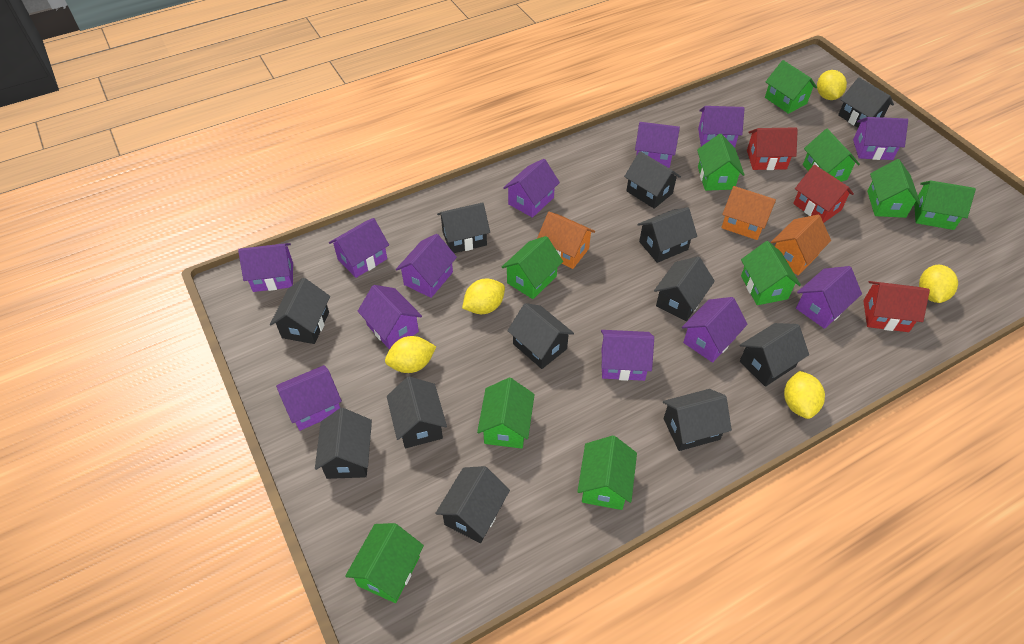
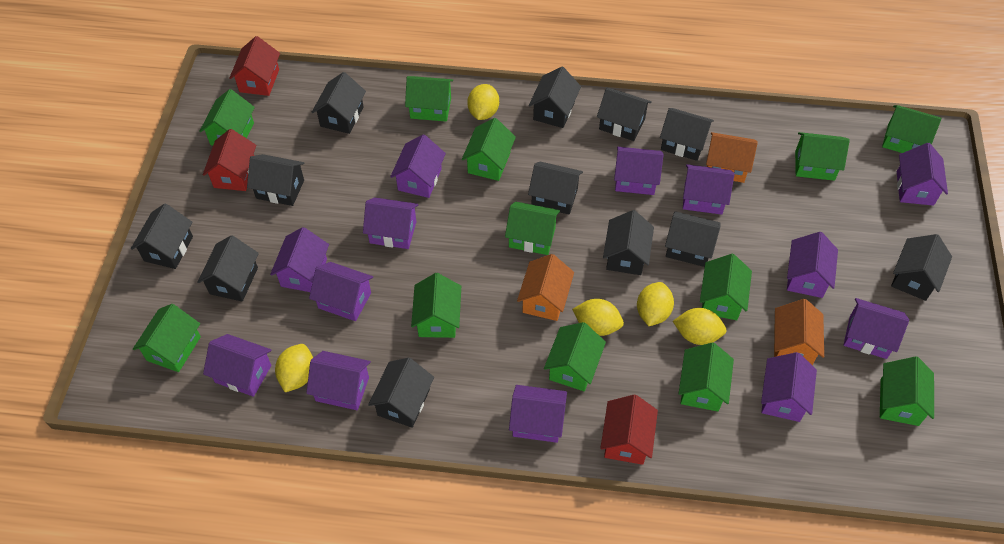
green house: [345,523,424,603] [477,378,535,449] [502,236,563,299] [577,435,637,510] [697,134,745,191] [741,241,801,305] [765,60,817,114] [803,129,860,182] [867,159,921,218] [914,181,976,230] = 10 -> [133,304,201,372] [199,89,255,146] [405,76,453,122] [411,273,461,338] [462,118,516,181] [505,202,560,255] [544,322,606,391] [679,342,734,412] [700,254,752,320] [795,132,850,181] [880,356,934,426] [882,105,942,153] = 12
purple house: [238,243,293,292] [276,365,342,431] [329,218,389,278] [358,285,422,350] [396,234,457,298] [503,159,560,218] [601,330,654,381] [635,122,680,168] [682,297,748,363] [698,106,745,147] [796,266,862,329] [853,117,908,160] = 12 -> [203,334,272,397] [270,227,329,292] [306,351,371,410] [309,262,373,321] [363,197,418,249] [390,134,446,198] [509,385,567,443] [614,147,664,195] [683,164,735,215] [761,352,817,422] [787,232,838,298] [844,298,909,359] [897,143,948,206] = 13

